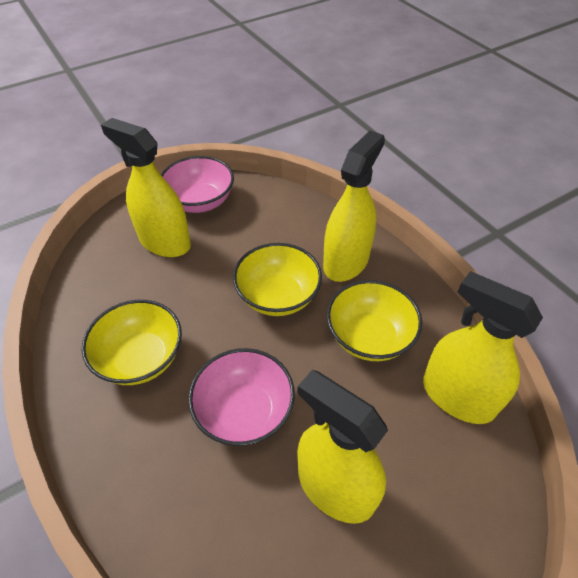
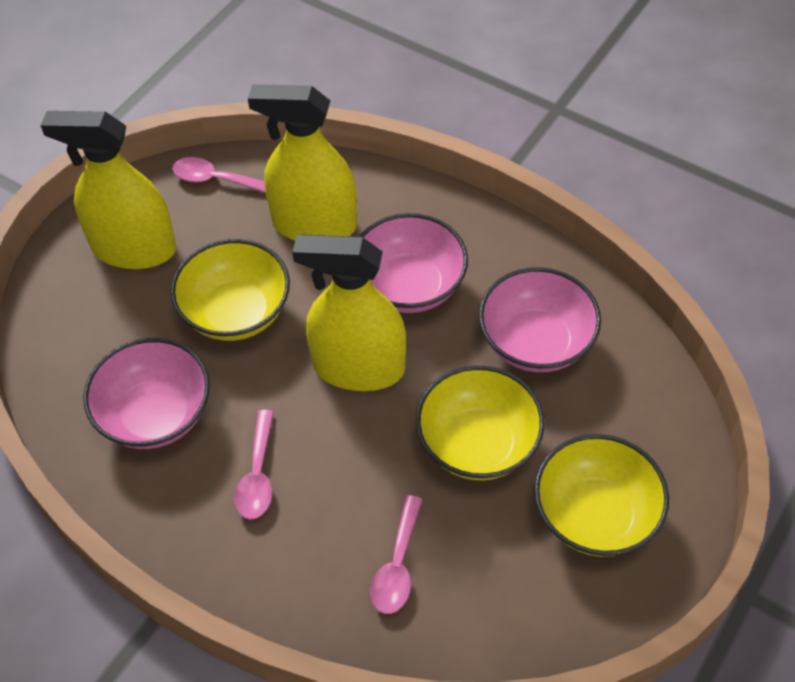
pink bowl: [161,156,234,213] [188,348,295,446] = 2 -> [83,338,210,449] [359,213,468,313] [479,267,601,372] = 3
pink spoon: none = 0 -> [172,157,266,193] [234,410,274,520] [370,495,423,614] = 3
yellow spray bottle: [101,118,191,257] [297,370,388,524] [323,131,385,282] [423,271,543,424] = 4 -> [40,111,176,269] [248,84,357,240] [292,234,406,391] = 3

